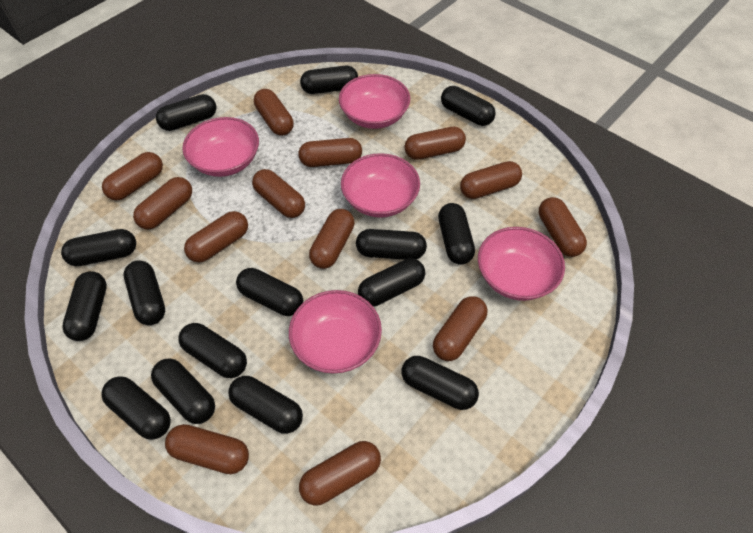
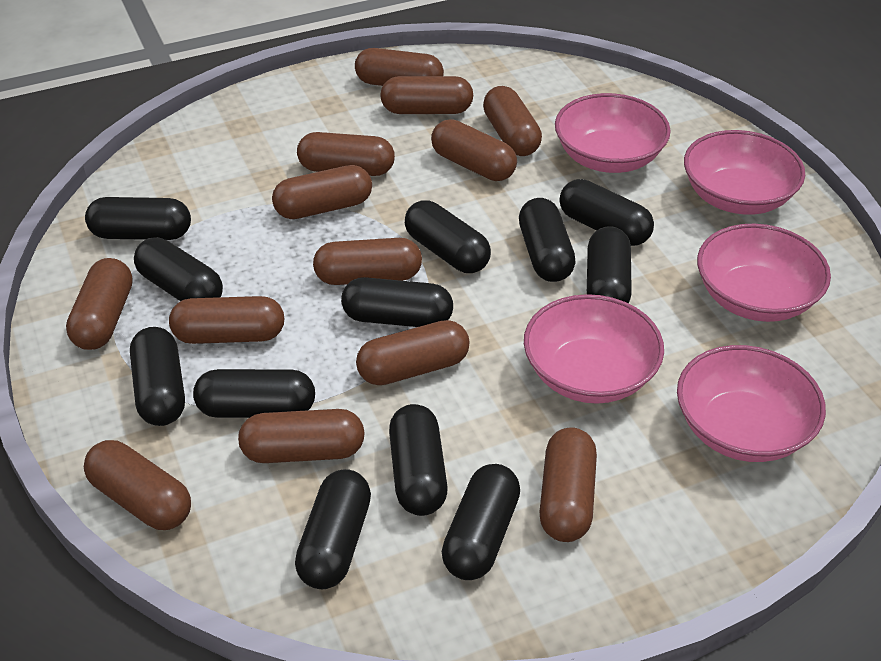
black capsule: [61,229,136,266] [62,271,107,341] [101,376,171,440] [124,260,165,325] [151,358,215,424] [156,94,217,131] [179,323,247,378] [228,376,303,434] [236,268,303,316] [300,66,358,94] [356,229,427,260] [358,258,425,307] [402,356,479,410] [438,203,475,265] [441,86,496,126] = 15 -> [85,197,191,240] [130,327,185,426] [134,237,223,301] [193,369,315,418] [295,469,371,589] [341,277,453,327] [389,404,448,516] [405,200,491,273] [442,464,520,580] [519,198,576,282] [559,179,654,246] [587,226,632,303] = 12

